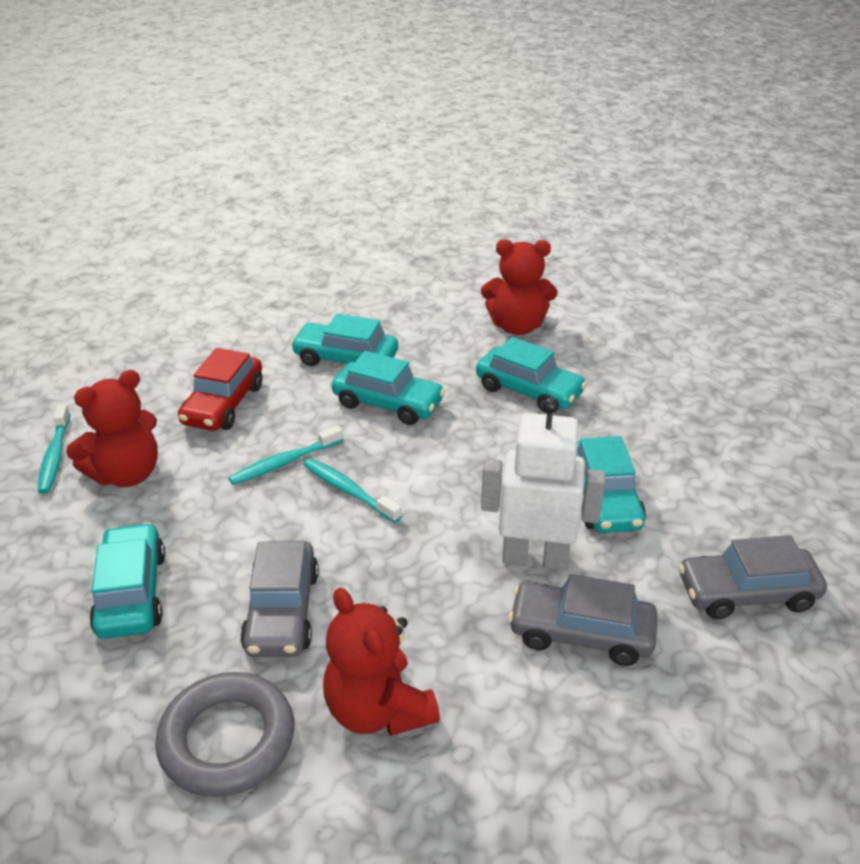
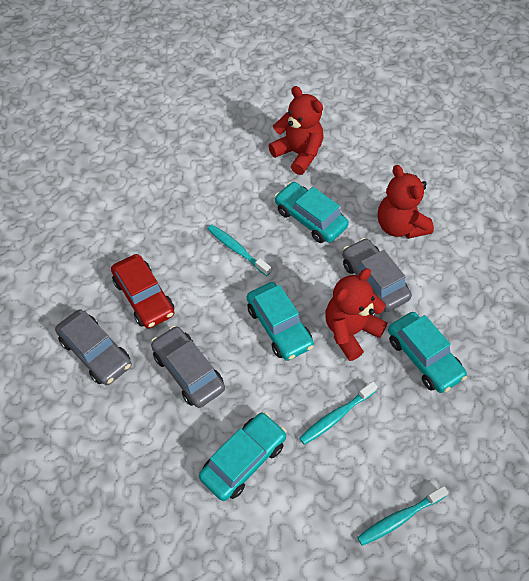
grey ring: [155,672,294,797] = 1 -> none = 0
turquoise car: [89,522,165,639] [291,313,398,366] [332,351,445,425] [476,337,587,413] [576,436,646,533] = 5 -> [199,412,287,501] [247,282,314,361] [274,182,349,243] [388,312,467,393] = 4
white robot: [481,397,606,571] = 1 -> none = 0

